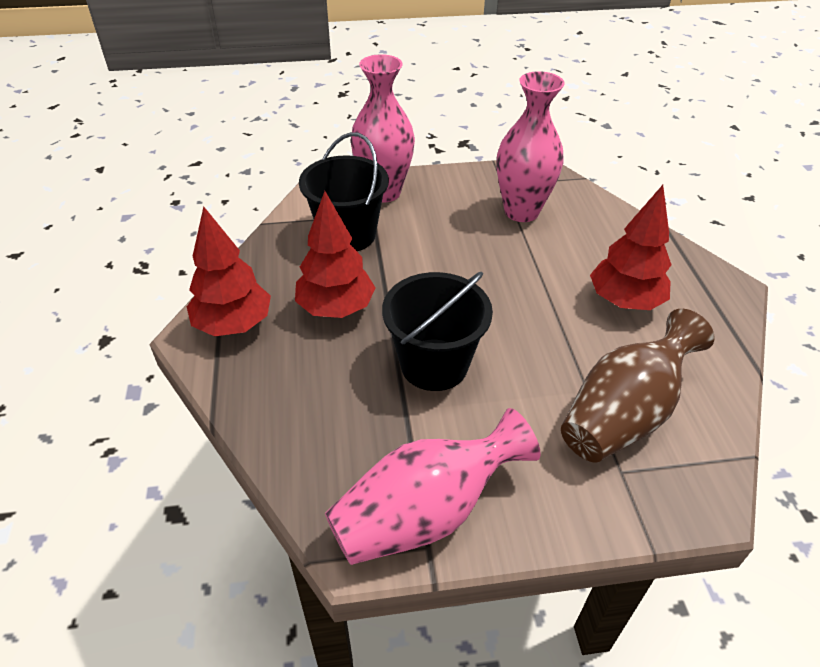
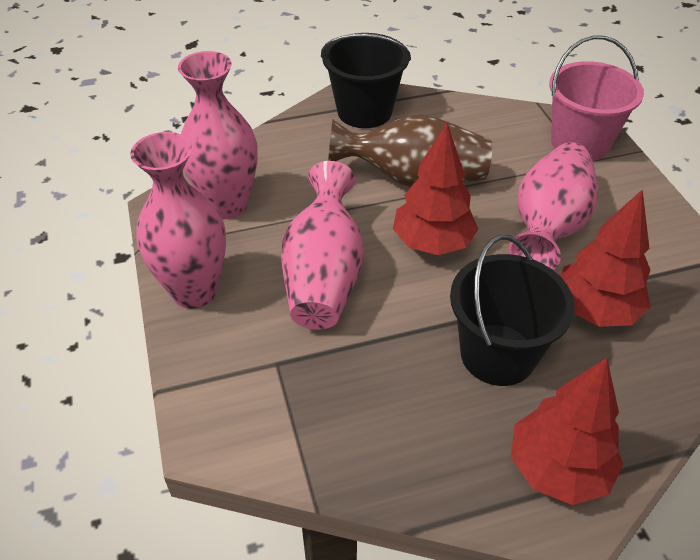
pink bucket: none = 0 -> [549,36,644,161] = 1
pink vase: [325,408,541,565] [351,54,415,202] [497,71,565,222] = 3 -> [130,132,226,309] [178,51,258,219] [281,161,364,330] [508,142,598,270] = 4

